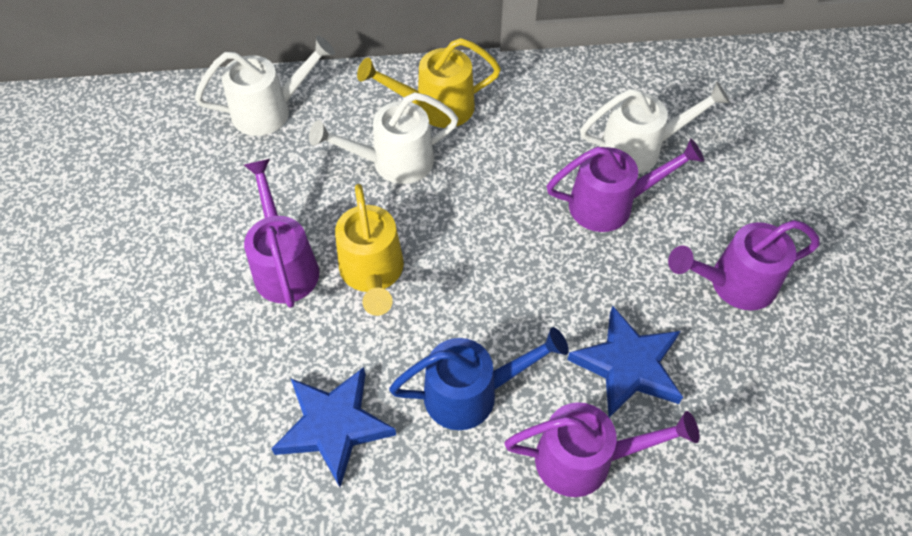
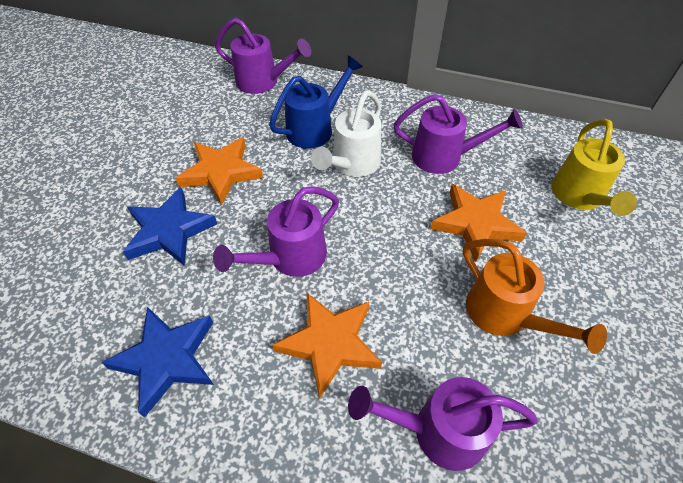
orange star: none = 0 -> [175,137,263,205] [272,293,382,399] [430,184,527,262] = 3
orange watering can: none = 0 -> [463,239,607,354] = 1
white watering can: [195,36,335,136] [309,92,458,184] [580,82,730,174] = 3 -> [311,91,381,177] = 1
yellow watering can: [335,184,404,316] [357,38,501,128] = 2 -> [551,119,637,216] = 1

